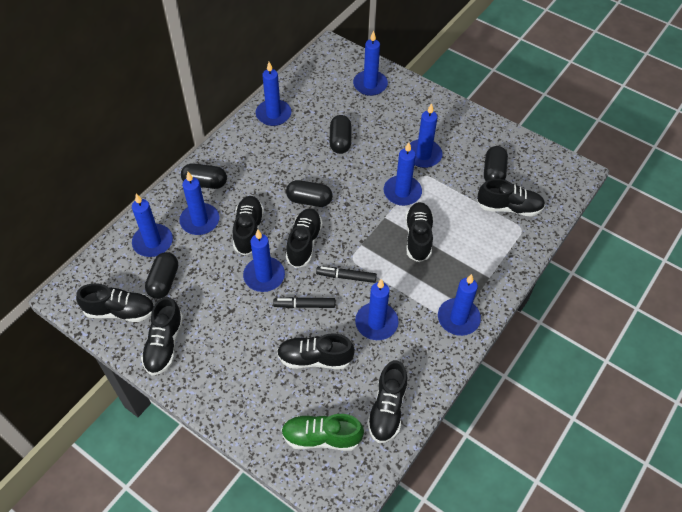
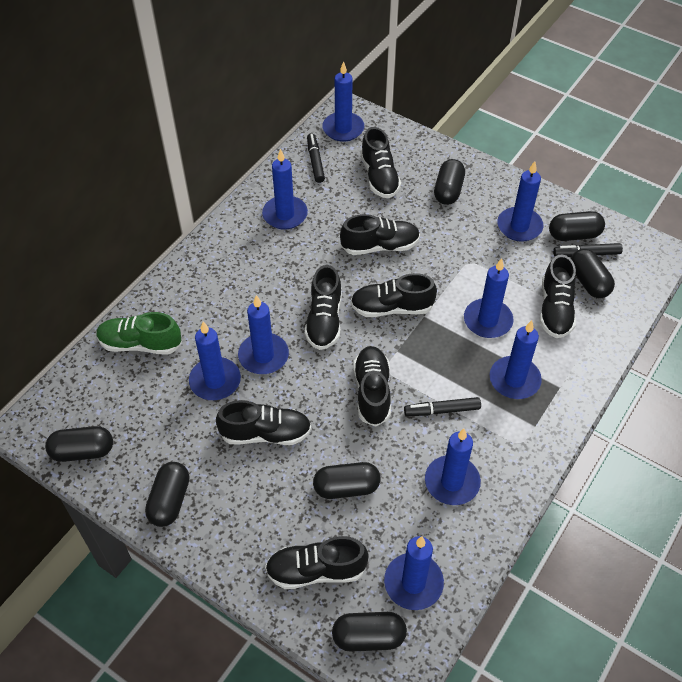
black capsule: [145,252,178,299] [181,163,227,189] [286,180,333,207] [329,115,351,154] [484,146,508,181] = 5 -> [45,426,113,462] [145,462,189,527] [313,462,380,499] [332,612,407,652] [434,159,465,205] [549,211,605,241] [571,249,615,298] = 7
black marker: [273,297,335,308] [316,266,377,283] = 2 -> [307,133,325,183] [404,397,481,416] [553,243,623,257] = 3

